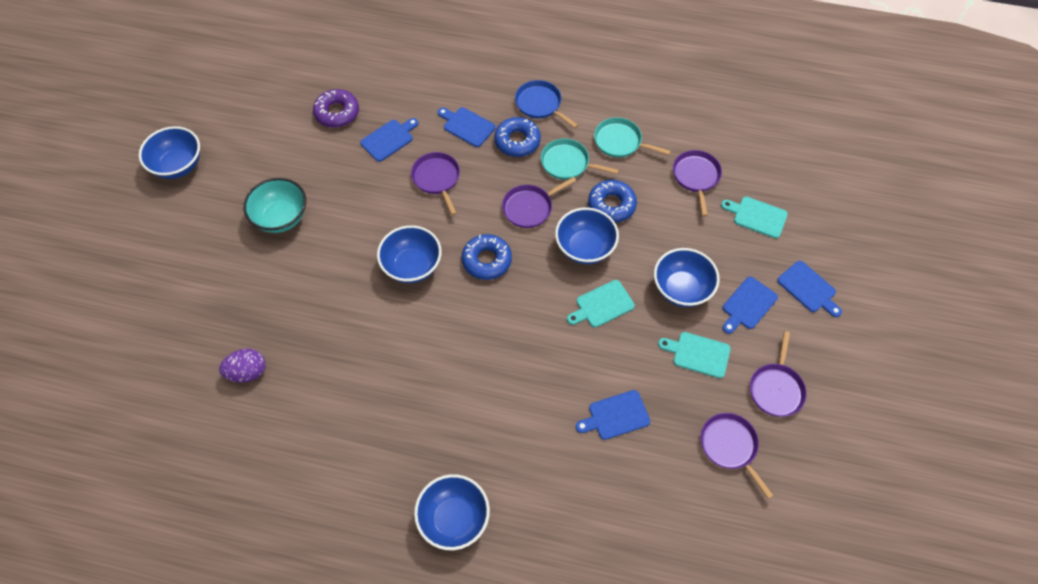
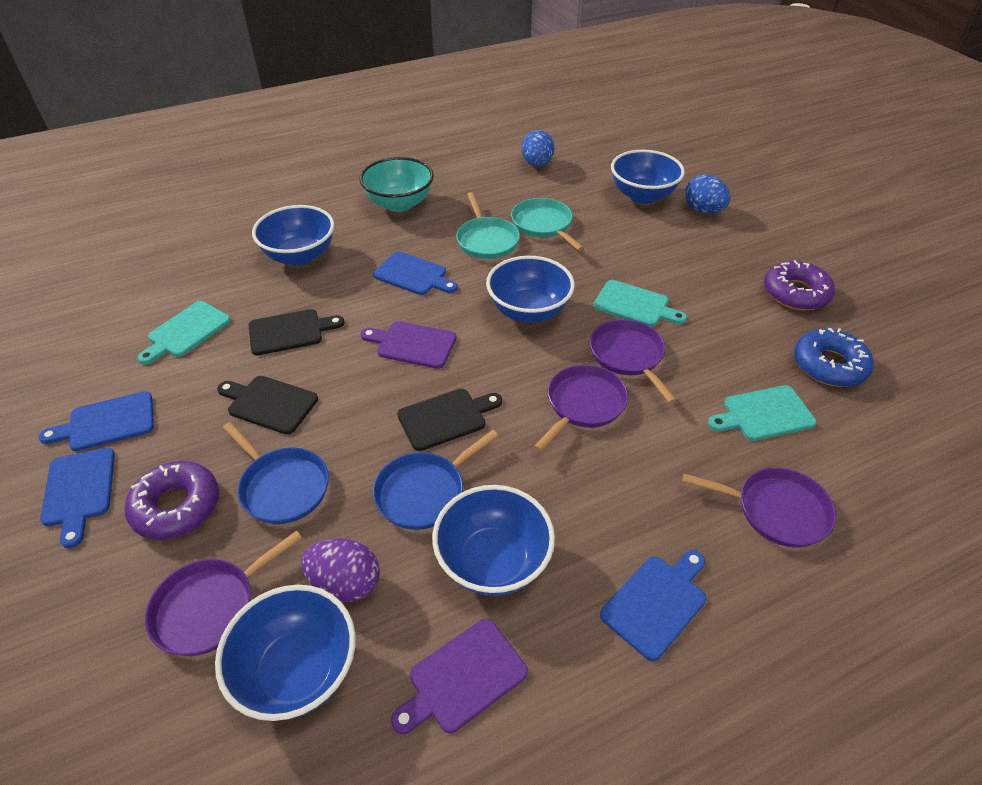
black cutting board: none = 0 -> [217,376,318,434] [249,309,344,356] [397,389,502,451] = 3
blue cutting board: [360,118,419,162] [438,107,496,147] [576,390,650,440] [722,277,778,334] [777,261,842,317] = 5 -> [39,391,154,451] [40,447,115,548] [373,251,458,295] [600,550,707,661] = 4
blue donut: [462,234,512,280] [494,117,541,157] [588,180,637,223] = 3 -> [794,328,874,387] = 1
blue egg: none = 0 -> [522,130,555,167] [685,174,731,213] = 2
blue pan: [515,80,578,128] = 1 -> [223,422,329,524] [373,430,499,530] = 2
purple cutting board: none = 0 -> [361,321,456,369] [391,619,528,734] = 2
purple donut: [313,89,359,128] = 1 -> [125,461,219,540] [764,260,835,311] = 2
purple pan: [411,152,460,215] [502,177,576,228] [673,150,722,216] [701,413,774,499] [750,331,807,417] = 5 -> [145,531,302,656] [534,365,628,452] [590,319,677,403] [682,467,836,548] = 4

